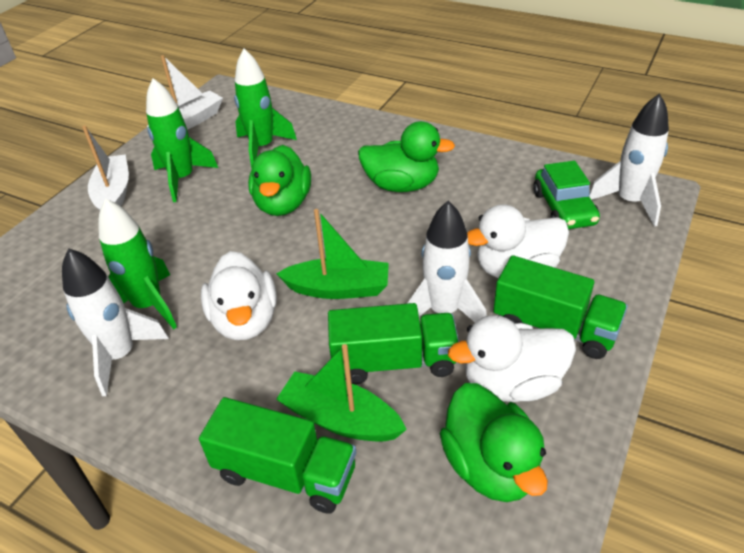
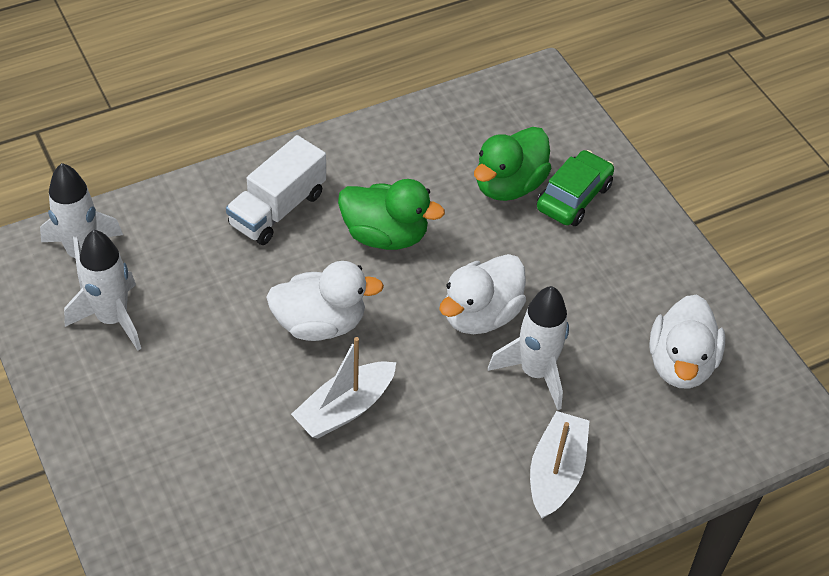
green boat: [276,209,389,299] [276,344,407,442] = 2 -> none = 0
green duck: [248,145,311,216] [358,121,455,192] [440,383,548,502] = 3 -> [338,179,445,250] [474,127,552,201] = 2
green rocket: [98,198,177,329] [146,78,218,202] [234,49,297,168] = 3 -> none = 0
green truck: [199,397,356,514] [328,303,459,385] [493,255,628,359] = 3 -> none = 0
white truck: none = 0 -> [226,135,326,245] = 1

